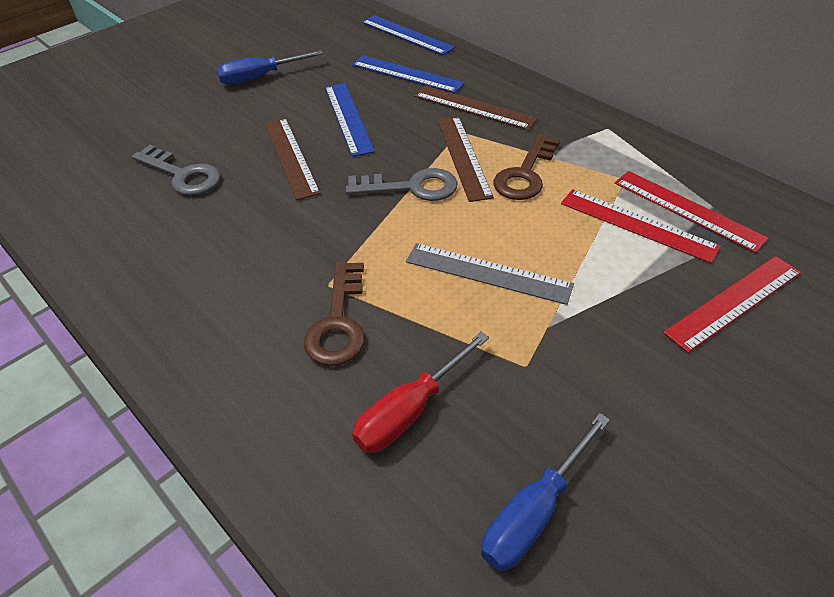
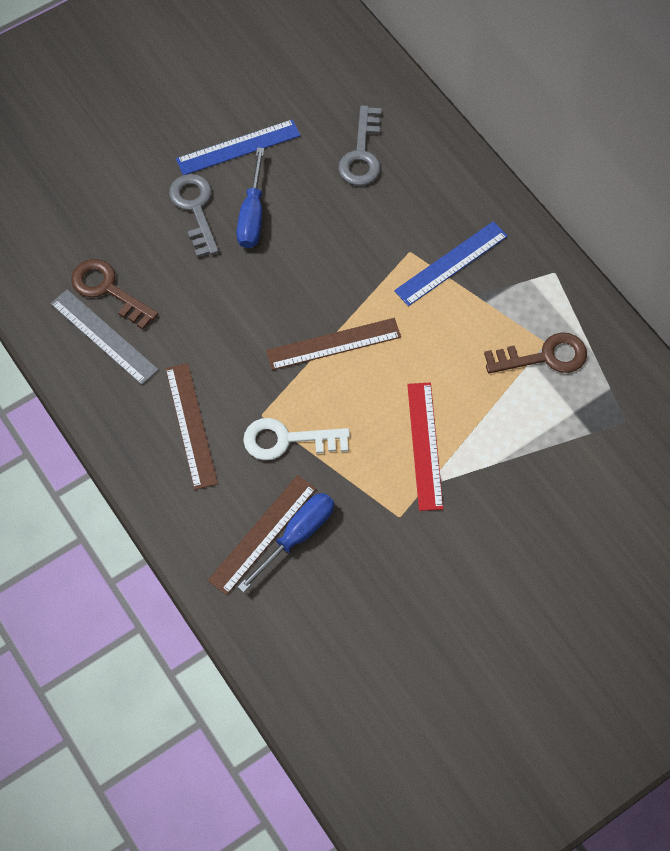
blue ruler: [325,83,375,157] [352,55,464,93] [362,15,455,55] = 3 -> [176,119,301,175] [394,221,508,306] = 2
red ruler: [561,189,721,263] [615,171,768,253] [663,256,801,353] = 3 -> [407,383,443,511] = 1
red screwdriver: [352,332,489,453] = 1 -> none = 0
white key: none = 0 -> [243,418,350,460] = 1

